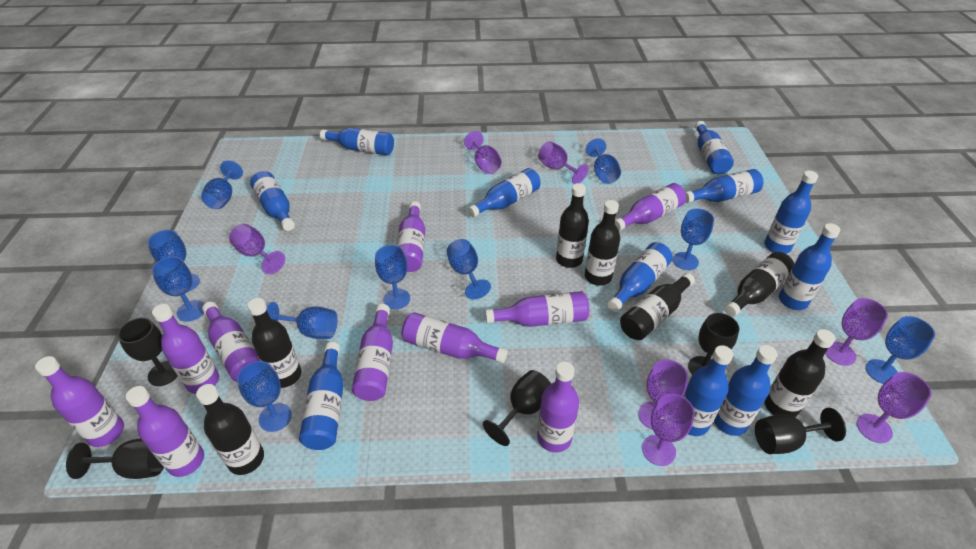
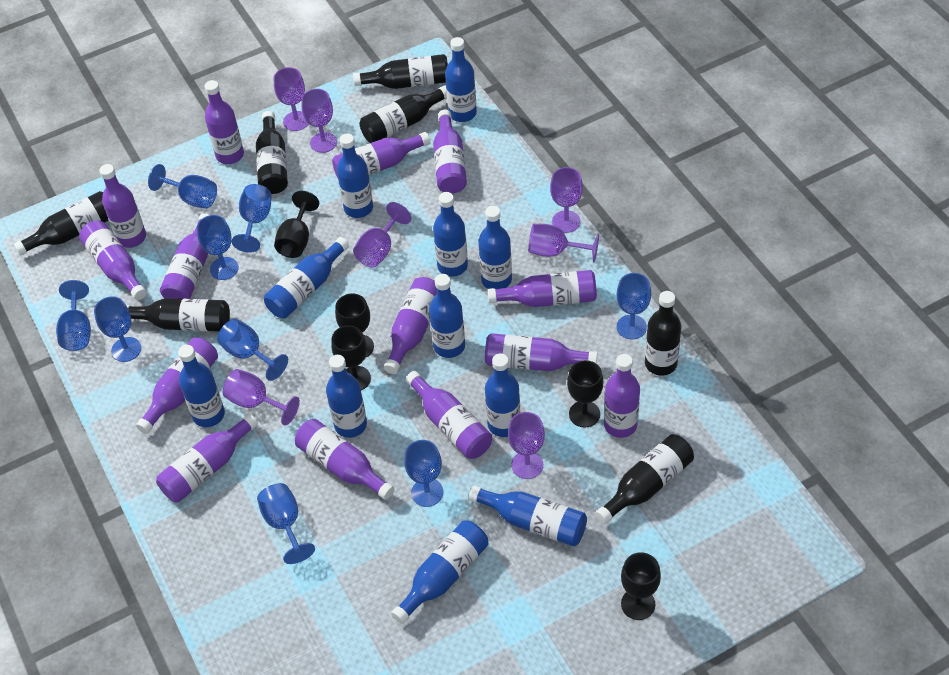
blue goblet: [147,230,200,292] [152,257,204,322] [201,160,243,209] [237,361,292,432] [267,302,338,339] [375,245,410,309] [447,239,491,299] [586,138,621,184] [673,209,714,270] [865,316,935,384] = 10 -> [56,280,91,351] [94,296,141,362] [148,164,217,209] [197,215,239,280] [217,319,288,381] [232,184,272,253] [257,483,315,564] [404,440,444,507] [616,273,651,340] = 9
purple bottle: [35,356,124,447] [126,386,204,477] [152,304,219,394] [202,302,260,382] [352,304,393,401] [396,201,425,272] [402,312,508,363] [485,291,589,327] [537,362,579,453] [615,183,686,231] = 10 -> [79,220,147,300] [99,164,146,248] [136,337,218,434] [156,414,258,503] [160,213,209,299] [205,80,244,164] [295,419,395,500] [332,132,430,178] [384,277,437,374] [406,371,492,459] [433,110,467,194] [485,333,597,371] [488,270,597,307] [604,354,640,438] = 14

